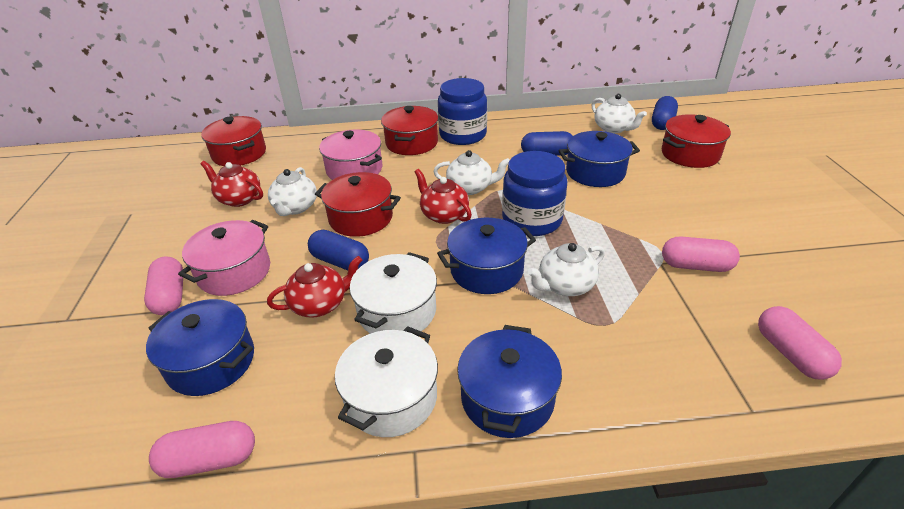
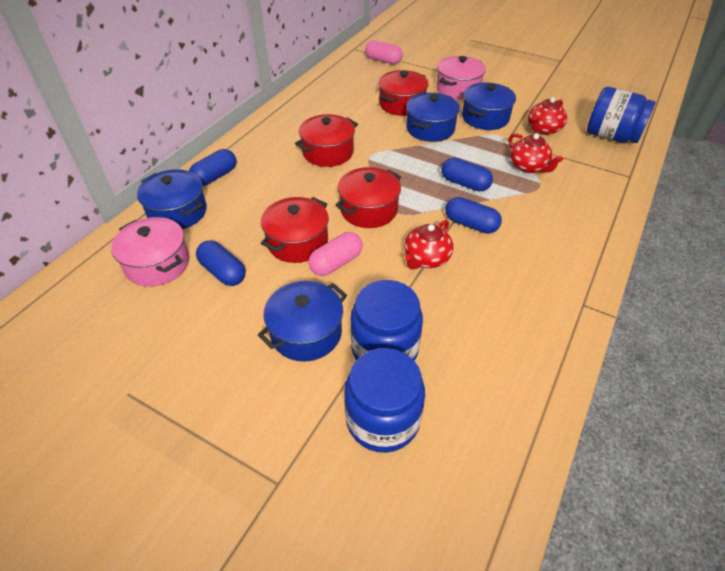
blue capsule: [308,230,369,270] [521,131,573,156] [652,96,678,130] = 3 -> [189,149,236,186] [196,240,246,286] [442,158,493,191] [445,197,502,234] = 4
blue jar: [438,78,487,145] [502,151,567,236] = 2 -> [344,348,425,453] [350,280,423,361] [587,87,655,143] = 3
pink capsule: [144,256,183,315] [149,421,255,478] [662,236,740,272] [758,306,842,380] = 4 -> [308,232,363,276] [365,40,403,64] = 2
white pot: [335,326,438,437] [350,252,437,334] = 2 -> none = 0
white teapot: [268,167,317,216] [434,150,510,195] [527,243,605,296] [592,94,647,133] = 4 -> none = 0

